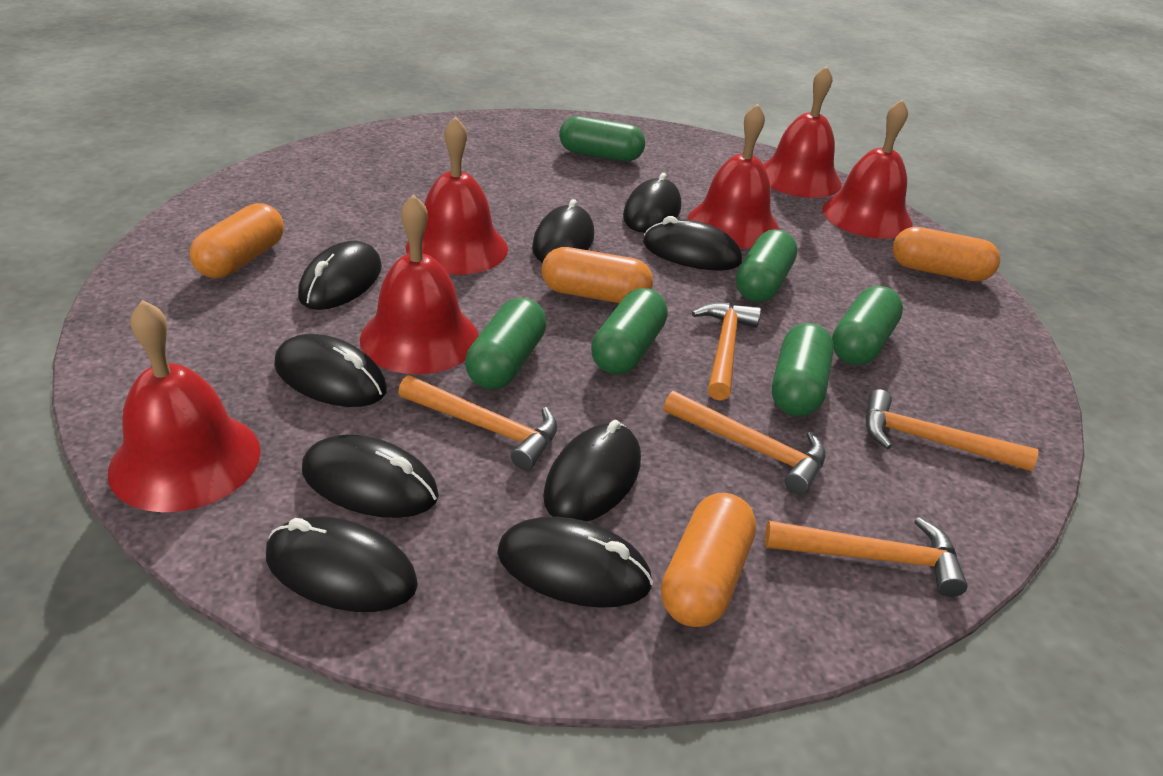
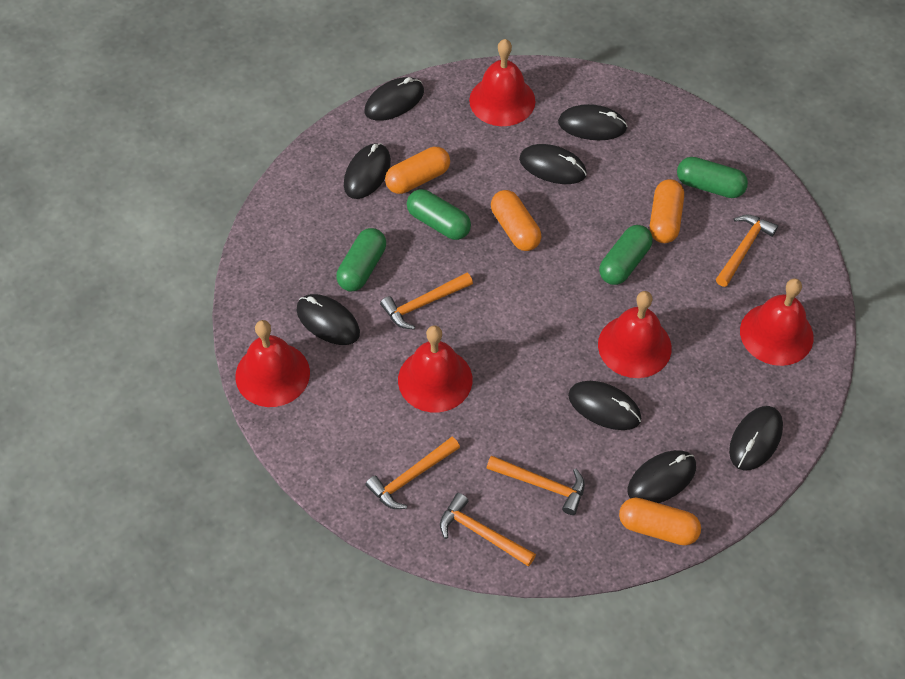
black mouse: [266,516,418,612] [274,334,387,407] [298,241,382,310] [302,435,439,518] [497,517,653,608] [532,199,594,263] [543,420,641,521] [623,173,681,233] [643,216,742,270] = 9 -> [296,294,360,345] [344,143,391,199] [365,77,424,121] [519,144,587,184] [558,104,628,140] [568,381,641,430] [628,450,696,503] [729,406,783,471] = 8
green capsule: [465,298,547,389] [559,116,645,161] [591,288,668,374] [736,229,797,302] [772,323,834,417] [832,286,903,365] = 6 -> [336,228,386,292] [407,189,471,240] [599,225,653,285] [677,157,748,198] = 4
red bell: [108,300,261,512] [360,194,479,374] [406,116,508,275] [687,104,780,249] [763,66,842,198] [822,99,913,239] = 6 -> [235,320,310,407] [398,325,472,412] [469,39,535,126] [598,291,672,378] [740,278,814,366] = 5

